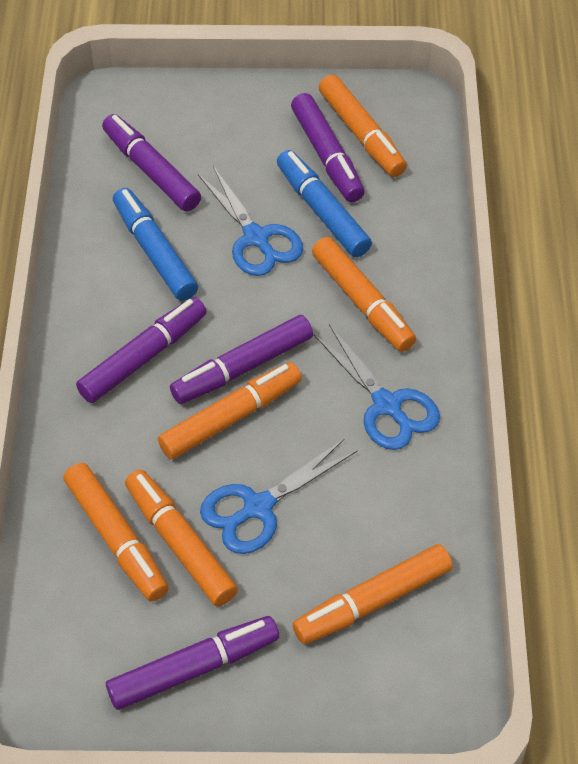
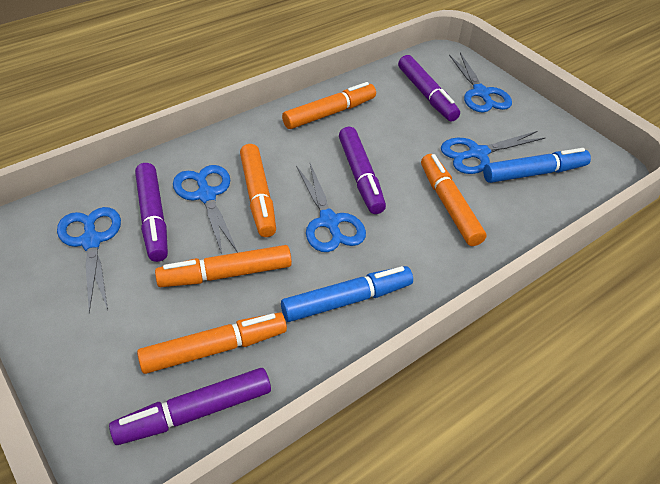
blue scissors: [198,166,303,276] [200,438,357,554] [314,324,440,450] = 3 -> [57,207,121,313] [173,165,238,254] [296,163,366,252] [441,131,546,174] [449,53,512,112] = 5
orange marker: [63,463,169,602] [125,470,238,606] [158,362,302,459] [293,544,453,644] [312,237,416,352] [319,75,407,177] = 6 -> [137,312,287,374] [155,245,292,287] [240,144,276,237] [282,82,376,129] [421,154,486,246] = 5
purple marker: [76,297,207,403] [102,114,201,211] [106,616,279,710] [170,315,313,404] [291,93,365,202] = 5 -> [109,368,271,445] [135,163,168,262] [339,127,386,214] [398,55,460,121] = 4

